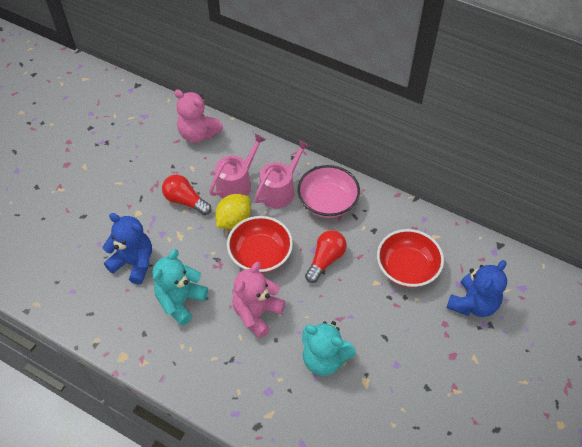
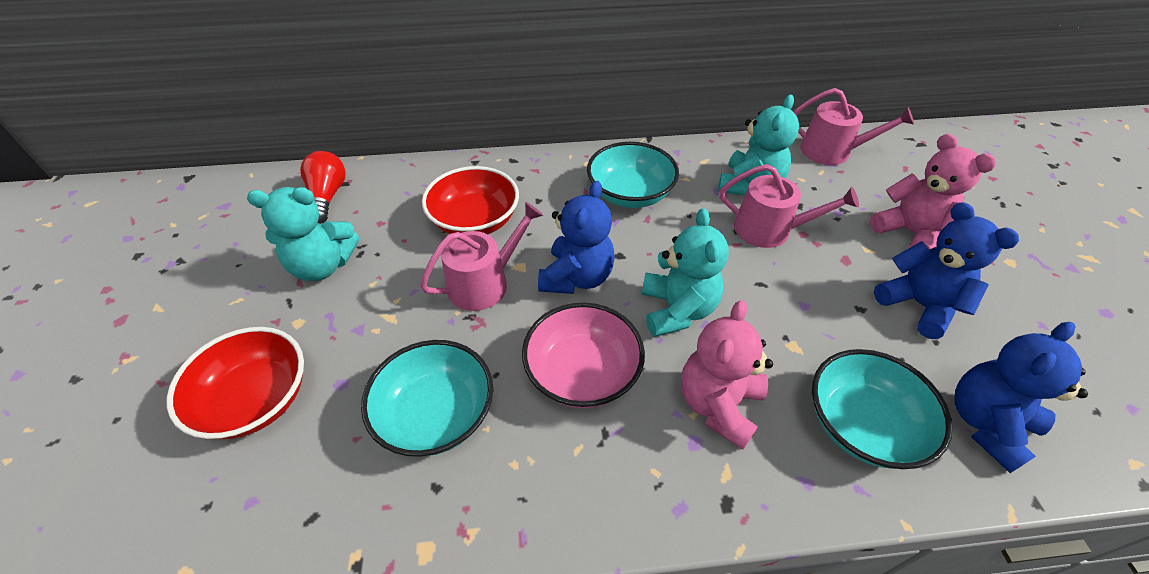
blue teddy bear: [102,213,152,284] [447,260,507,317] = 2 -> [538,181,615,294] [874,202,1019,339] [954,322,1088,473] = 3
pink watering can: [209,134,266,199] [254,140,310,208] = 2 -> [420,202,543,311] [720,164,859,248] [794,88,914,165] = 3
red light bulb: [162,175,211,215] [305,230,347,283] = 2 -> [300,151,346,224] = 1
turquoise bowl: none = 0 -> [361,340,493,457] [587,142,679,208] [812,349,953,469] = 3
turquoise teddy bear: [153,249,208,326] [302,321,356,376] = 2 -> [247,187,359,281] [642,208,729,337] [718,94,799,196] = 3
yellow lemon: [215,194,251,229] = 1 -> none = 0

